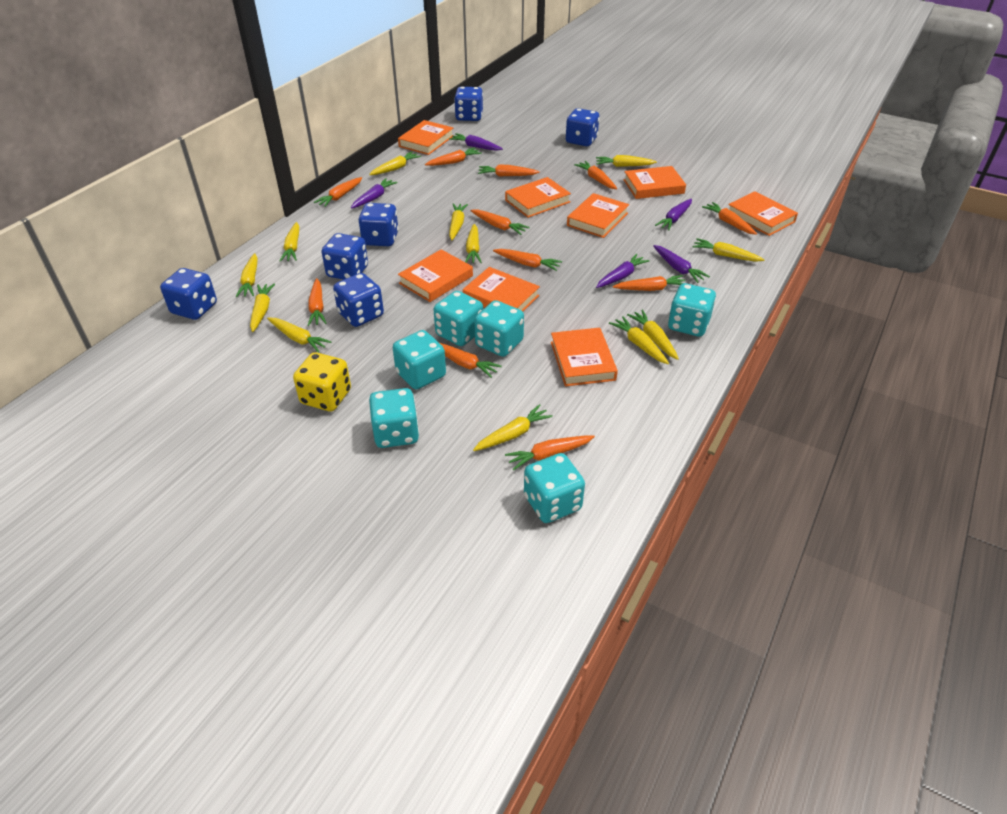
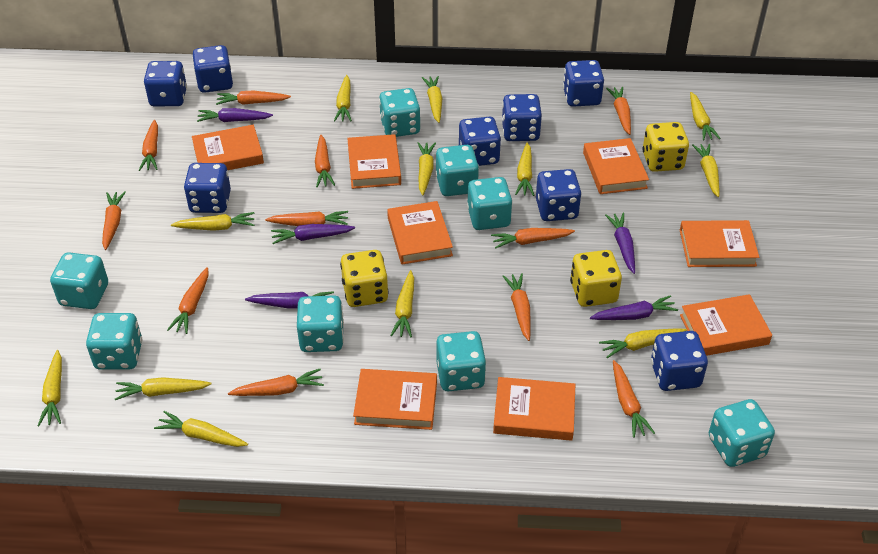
blue dice: [160,268,217,320] [322,233,368,280] [333,273,384,327] [358,203,399,246] [454,87,483,121] [566,108,599,146] = 6 -> [144,61,187,106] [184,163,231,213] [192,45,233,93] [459,117,501,166] [502,94,542,141] [536,169,582,221] [563,60,604,107] [651,331,708,391] = 8
turquoise dice: [369,388,419,448] [393,330,446,389] [434,291,483,346] [474,300,524,357] [524,453,585,523] [668,283,716,337] = 6 -> [50,252,108,309] [86,313,142,370] [297,295,344,352] [379,88,421,137] [436,145,479,196] [436,331,486,391] [467,177,512,230] [709,399,775,467] = 8
yellow dice: [293,352,351,411] = 1 -> [340,250,389,307] [570,250,622,307] [642,122,689,172] = 3

